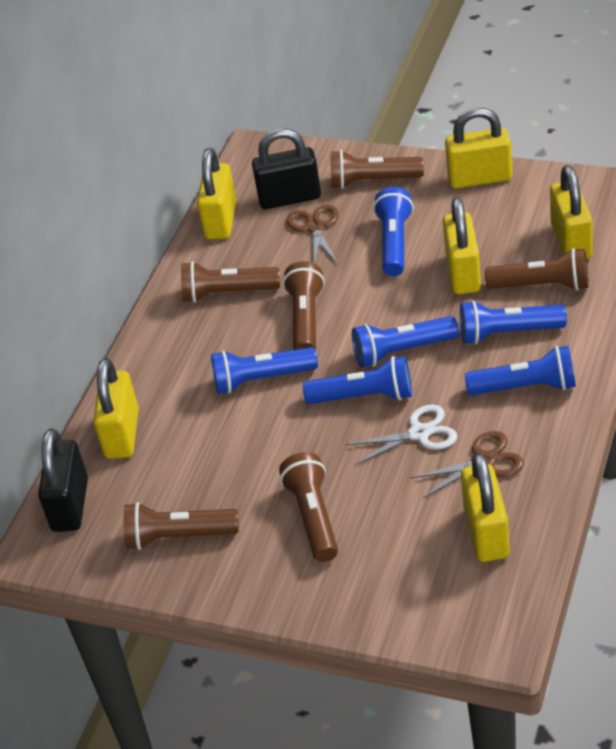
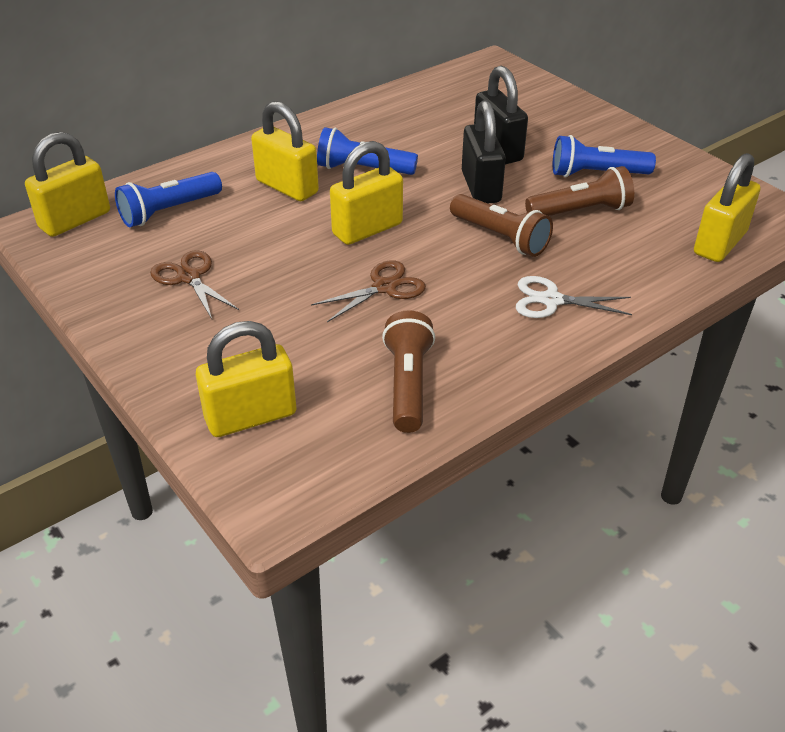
blue flashlight: [211,347,318,394] [303,356,412,404] [352,316,459,367] [373,187,414,276] [460,300,567,344] [465,346,576,395] = 6 -> [115,172,222,227] [317,127,418,175] [553,135,656,177] = 3
brown flashlight: [124,502,239,550] [181,261,280,303] [279,452,338,562] [283,261,325,350] [331,150,424,189] [485,248,589,291] = 6 -> [382,310,435,433] [450,194,553,257] [525,166,634,216] = 3
yellow padlock: [93,358,139,459] [197,148,236,240] [443,197,481,294] [445,108,512,188] [461,453,510,562] [550,165,592,259] = 6 -> [25,132,110,237] [196,321,297,437] [251,101,319,201] [330,141,403,245] [694,153,760,262] = 5

